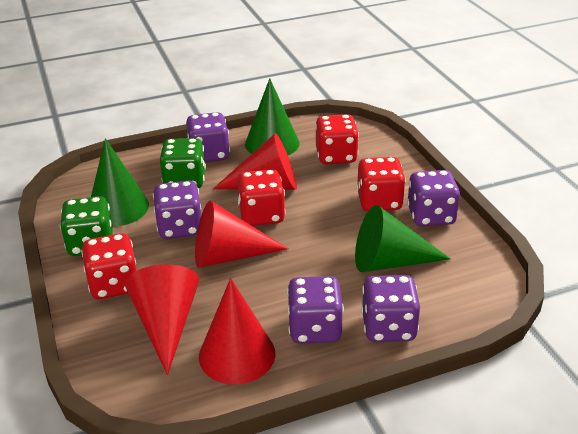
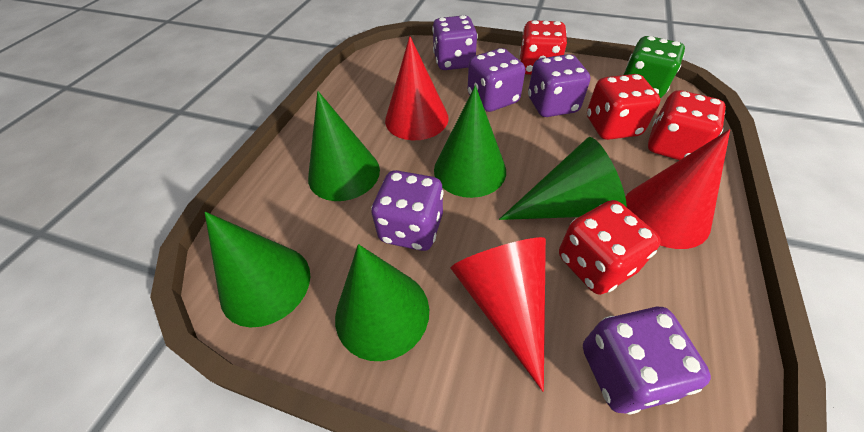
green cone: [91,138,149,227] [245,78,299,155] [355,205,451,272] = 3 -> [205,212,310,327] [308,91,380,201] [335,244,429,361] [434,85,506,198] [499,137,627,220] = 5
green dice: [60,196,113,256] [160,138,206,188] = 2 -> [624,36,685,98] = 1
red cone: [125,264,199,375] [195,201,289,268] [199,278,275,384] [213,133,297,190] = 4 -> [385,36,449,140] [451,237,546,392] [625,129,730,249] = 3

